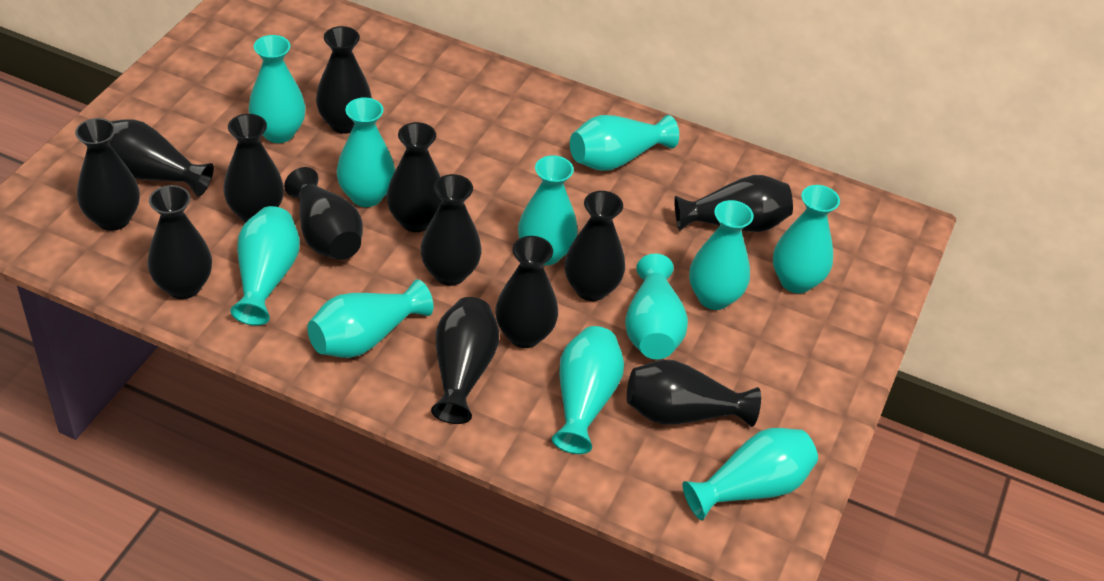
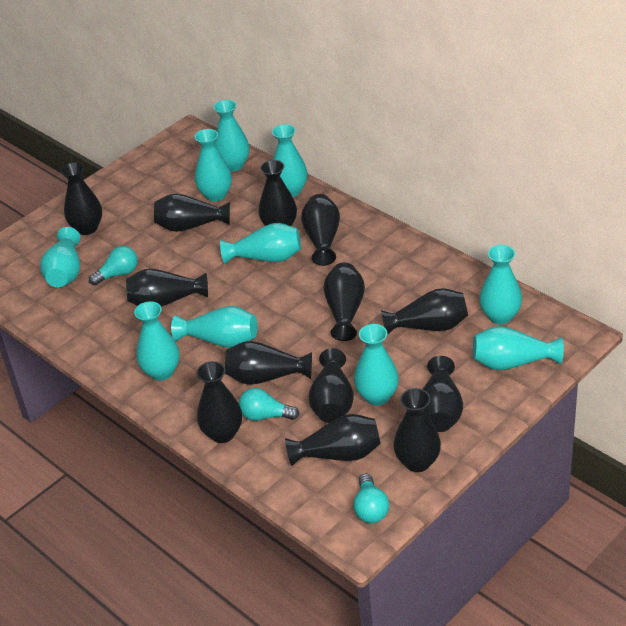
turquoise light bulb: none = 0 -> [89,246,138,285] [239,388,300,421] [353,473,389,523] = 3
turquoise vase: [230,206,300,326] [248,35,306,143] [307,279,433,358] [337,97,395,207] [518,155,578,265] [552,326,624,454] [570,115,679,171] [625,254,688,359] [682,428,818,520] [689,200,754,310] [773,185,840,293] = 11 -> [40,227,81,287] [134,301,179,381] [171,306,258,348] [195,129,232,202] [214,100,249,171] [220,223,301,264] [272,124,307,197] [354,324,399,406] [473,326,564,370] [479,245,522,325] = 10

